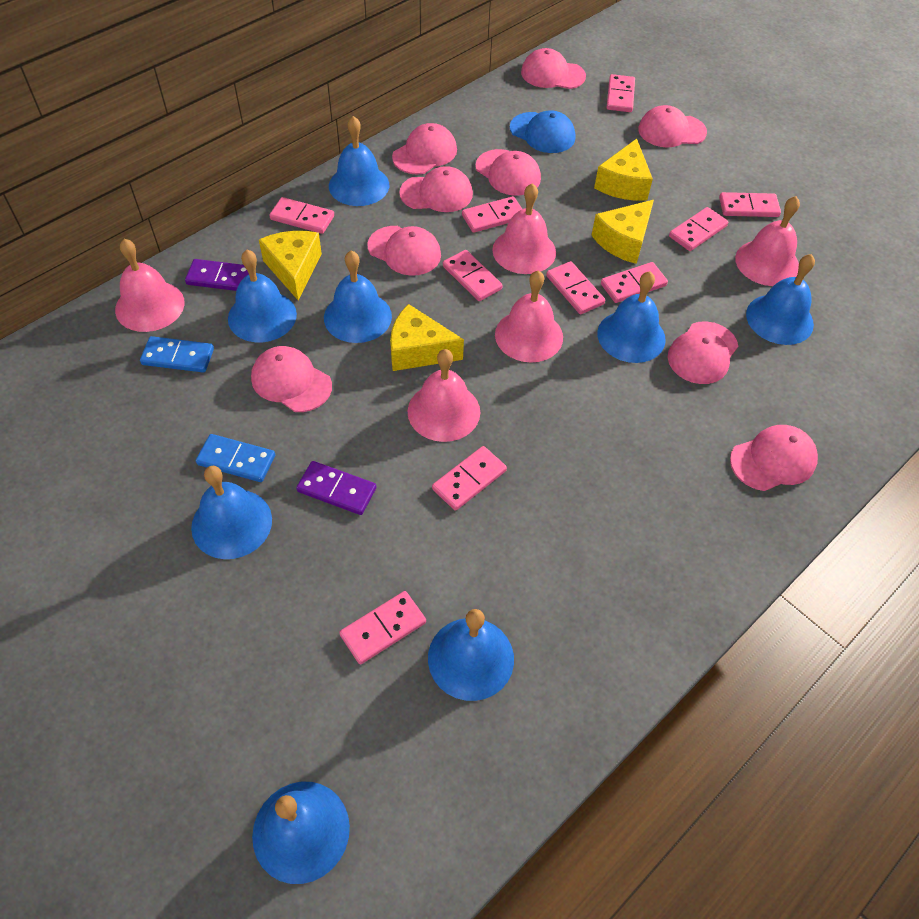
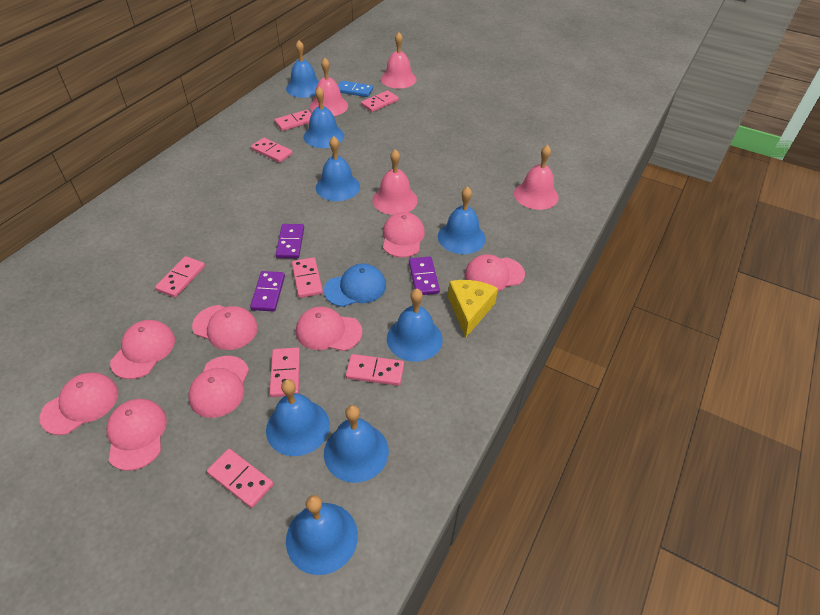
blue domino: [140,336,214,373] [196,434,275,482] = 2 -> [338,81,373,97] = 1
pink bell: [115,239,185,332] [408,349,480,442] [492,183,556,274] [495,271,563,363] [735,196,800,286] = 5 -> [310,58,348,116] [372,149,418,215] [381,32,416,89] [514,145,559,210] = 4
pink cap: [251,346,332,412] [367,226,441,276] [392,123,457,175] [399,166,473,212] [475,149,541,196] [521,48,586,89] [638,105,707,148] [668,321,738,384] [730,425,818,491] = 9 -> [40,372,119,435] [106,399,167,471] [110,320,175,379] [188,356,249,418] [192,305,258,350] [296,306,363,351] [383,212,425,258] [464,254,525,291] = 8
pink domino: [269,197,334,234] [339,591,426,664] [432,446,507,511] [443,250,503,301] [462,196,522,233] [546,261,605,314] [601,262,668,303] [607,74,635,112] [669,207,728,251] [719,192,781,217] = 10 -> [155,256,205,298] [207,449,273,508] [251,138,293,163] [270,347,300,397] [275,110,311,131] [292,257,323,298] [346,354,404,386] [361,90,399,112] = 8
purple domino: [185,259,249,291] [296,461,376,515] = 2 -> [250,271,285,312] [276,224,304,258] [409,256,440,295] = 3
yellow cheese: [259,231,322,301] [390,304,464,371] [591,200,654,264] [594,139,653,201] = 4 -> [448,280,498,337] = 1

